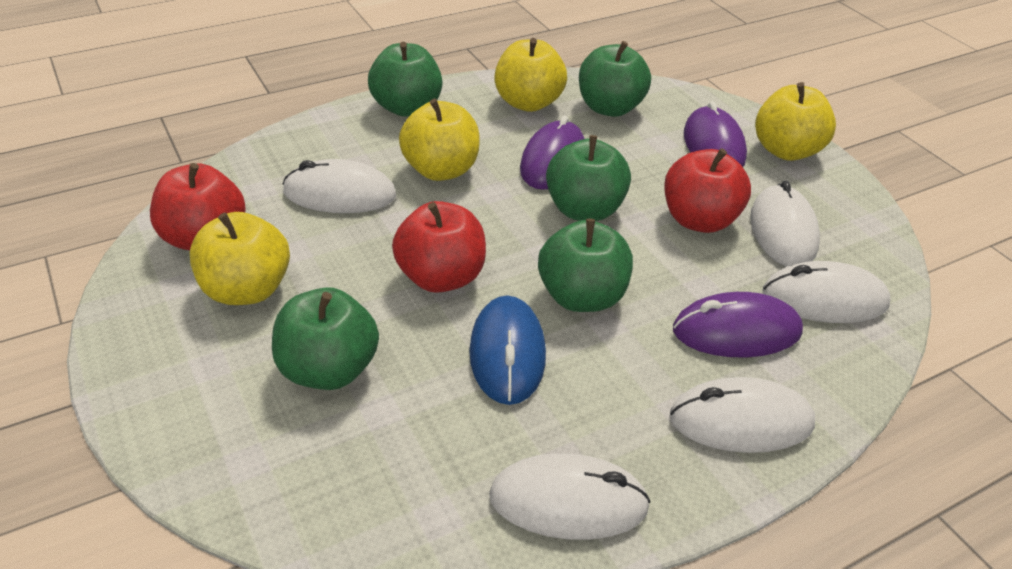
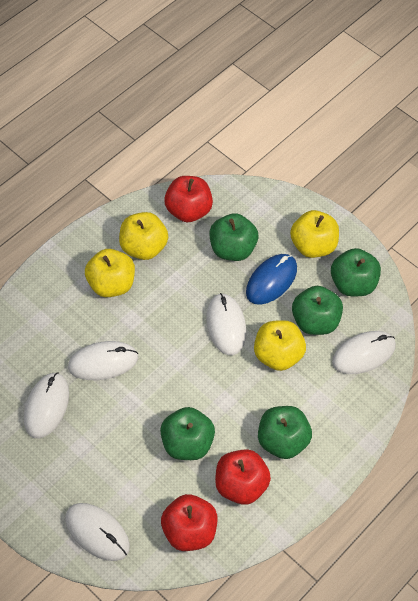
purple mouse: [520,116,585,190] [673,292,803,358] [684,101,747,167] = 3 -> none = 0

